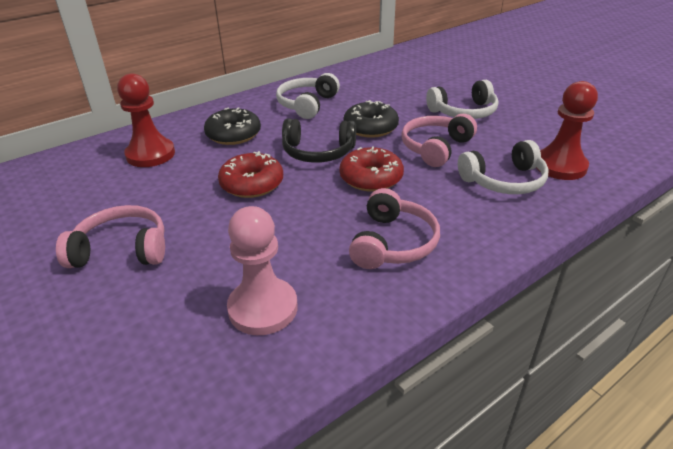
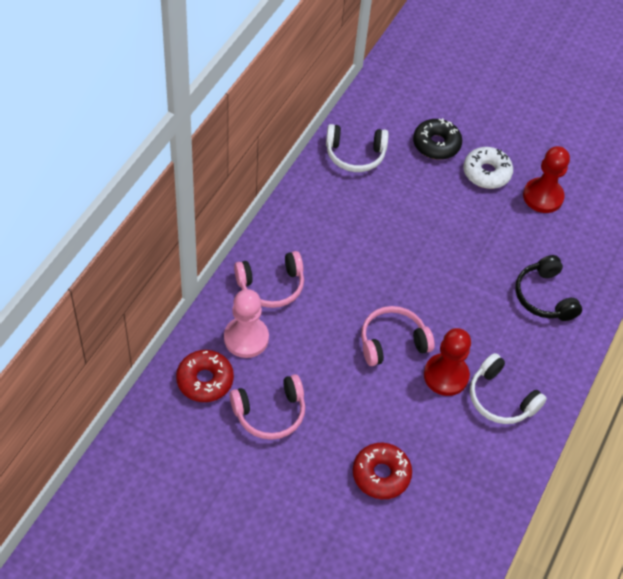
black donut: [204,107,261,145] [343,100,399,138] = 2 -> [413,118,462,160] = 1
white donut: none = 0 -> [463,147,513,189] = 1
white headphones: [276,73,340,119] [426,80,498,119] [458,140,549,194] = 3 -> [326,124,389,172] [470,353,547,424] = 2

